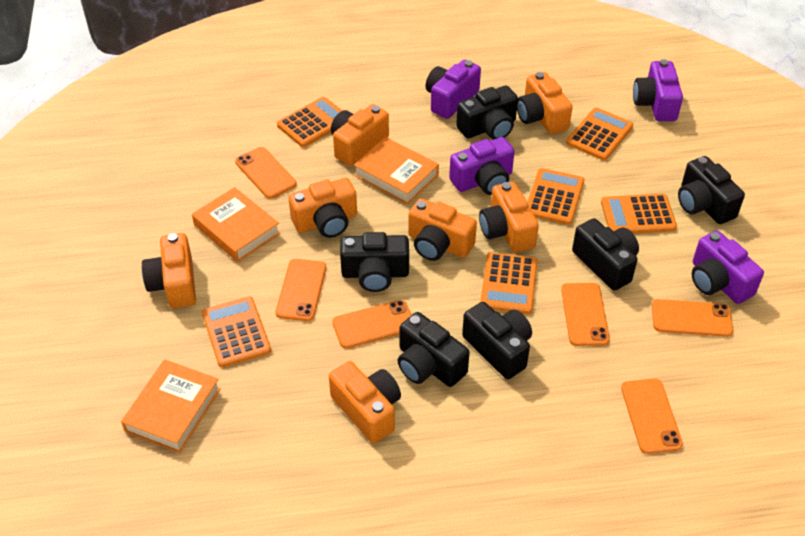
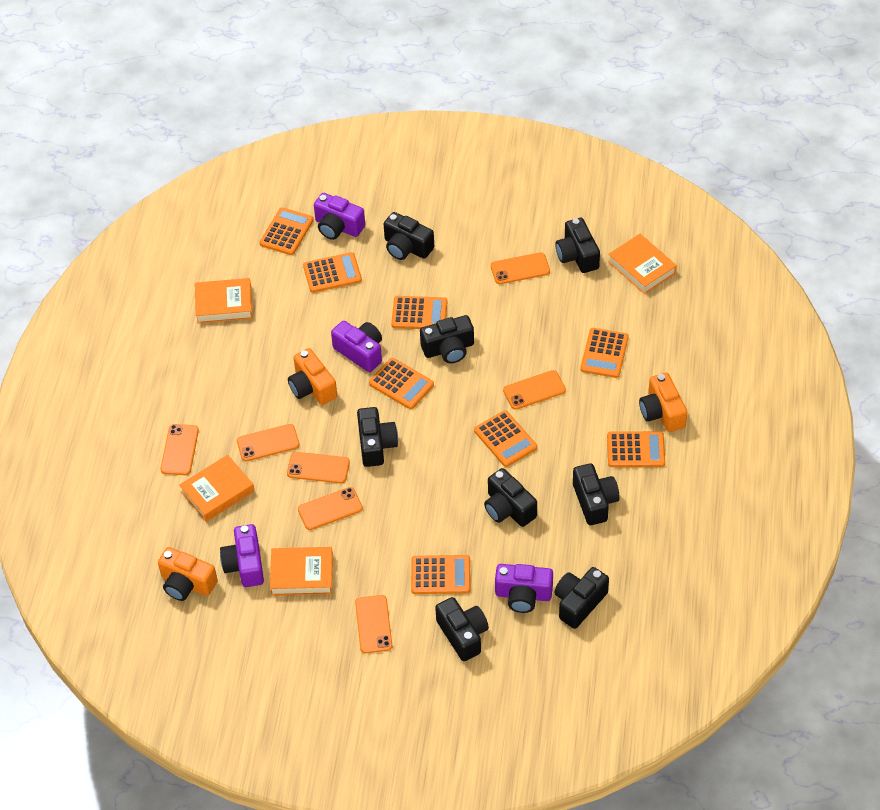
black camera: [340,232,409,292] [398,312,469,387] [456,86,518,140] [462,302,532,379] [572,218,639,291] [678,156,745,224] = 6 -> [357,407,398,467] [384,212,434,260] [420,315,474,363] [435,597,489,661] [484,468,537,527] [554,567,609,629] [555,218,600,273] [573,463,620,525] = 8
orange book: [121,359,221,453] [192,187,280,262] [354,137,439,205] = 3 -> [179,455,255,522] [195,278,252,324] [270,547,333,596] [608,234,677,294] = 4
orange calculator: [202,296,271,368] [277,97,343,147] [480,252,537,314] [528,168,584,225] [566,108,633,161] [601,193,677,234] = 6 -> [260,207,314,255] [303,252,362,293] [369,358,434,409] [391,296,448,329] [411,555,471,594] [474,410,537,467] [581,328,629,378] [607,431,665,467] = 8
orange camera: [142,233,196,308] [288,178,357,238] [329,361,401,444] [331,104,389,166] [408,198,477,261] [479,182,539,253] [517,72,573,134] = 7 -> [158,547,218,601] [288,348,337,405] [639,373,687,432] = 3
orange phone: [235,147,297,199] [276,259,326,321] [332,300,411,348] [561,283,610,346] [621,379,683,454] [652,299,733,337] = 6 -> [161,424,199,475] [237,424,300,462] [287,452,350,484] [298,487,363,530] [355,595,393,653] [491,252,550,284] [503,370,566,410] = 7

